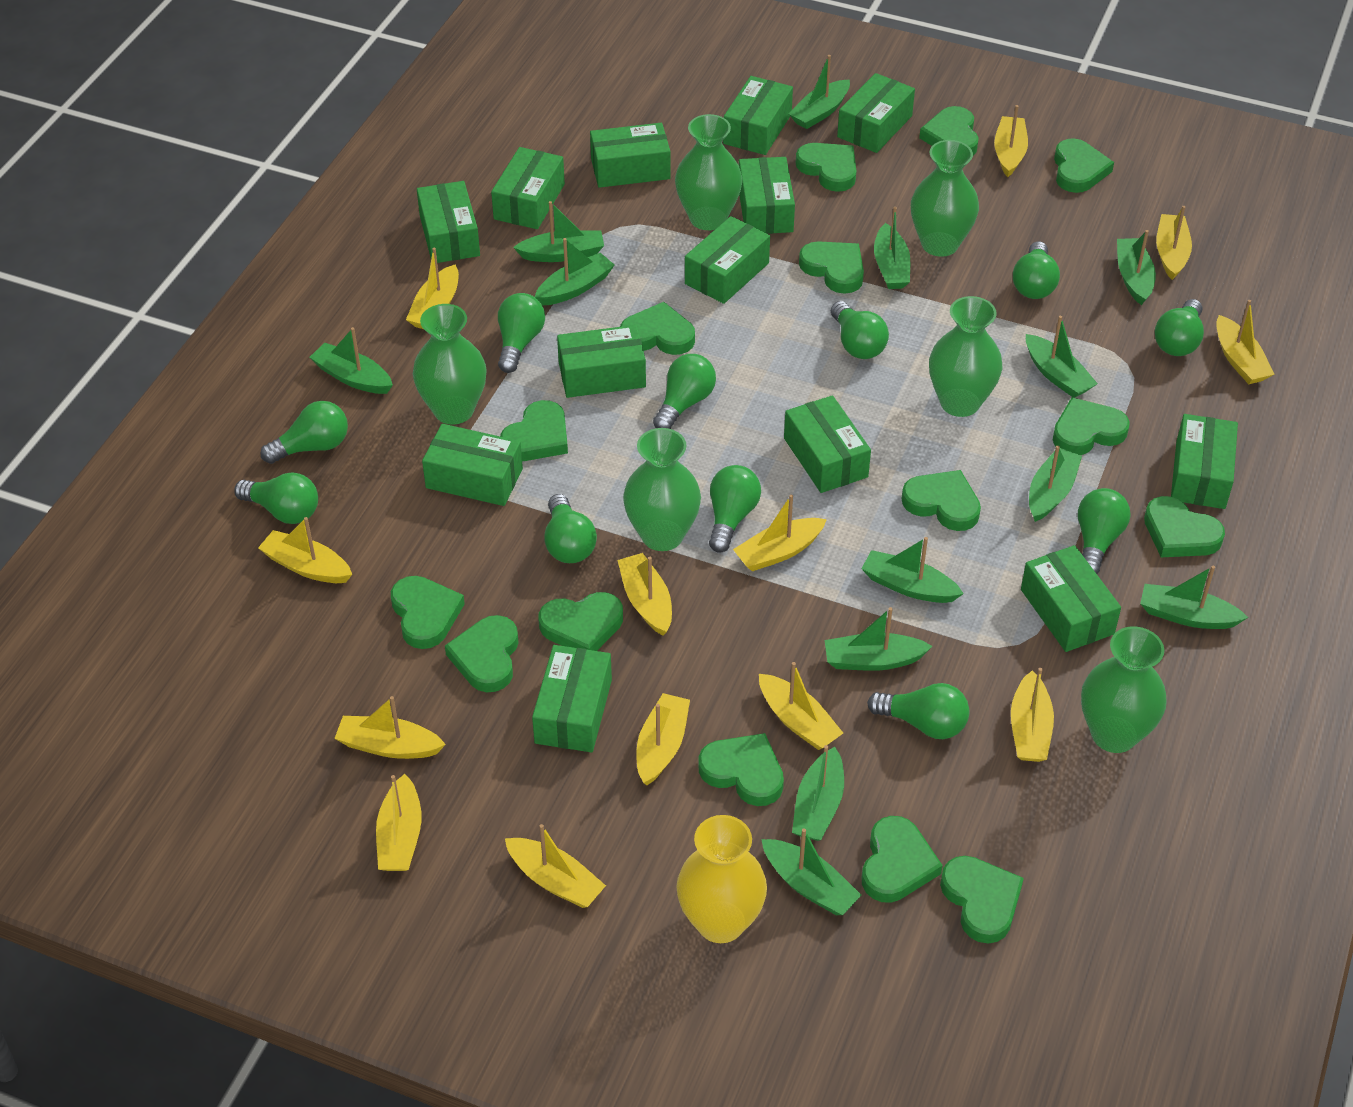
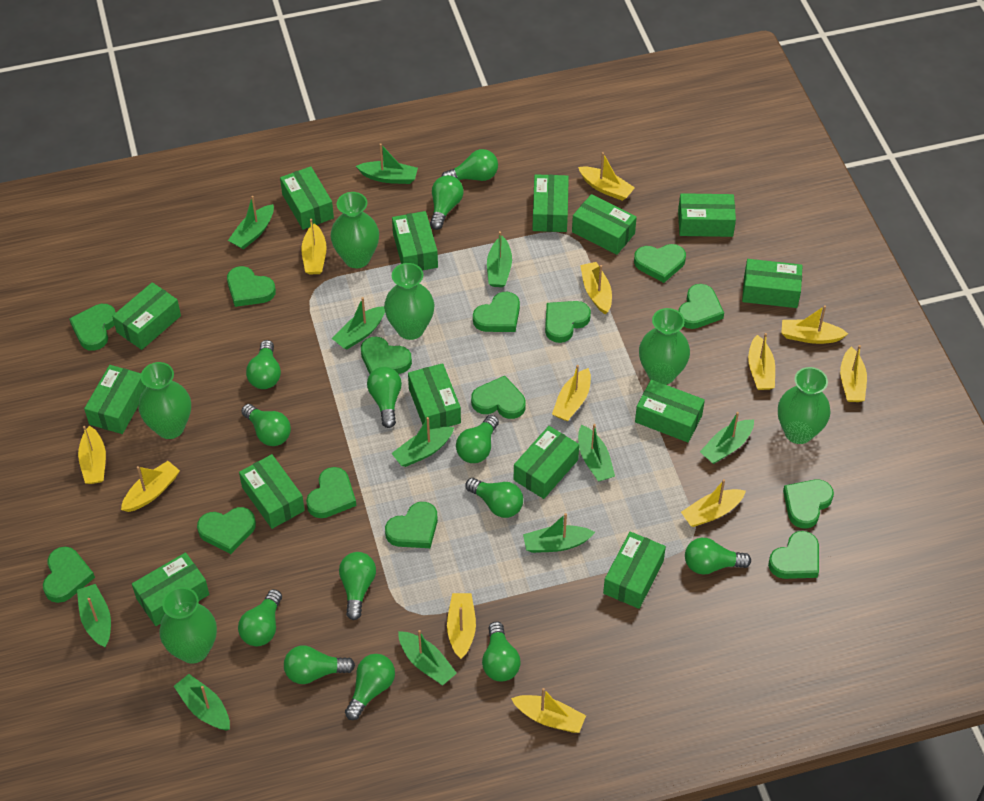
green boat: [310,327,393,394] [513,201,604,262] [535,238,614,305] [761,828,862,915] [789,55,850,129] [792,745,844,841] [825,607,933,671] [861,537,964,603] [874,207,910,289] [1026,316,1098,398] [1029,446,1082,522] [1117,230,1156,305] [1140,566,1248,629] = 13 -> [77,584,111,648] [174,674,230,731] [228,196,274,250] [332,297,385,350] [356,143,418,184] [391,417,454,467] [398,630,457,686] [487,231,512,287] [523,513,595,553] [578,424,615,482] [700,412,754,464] = 11
green box: [417,181,480,263] [422,424,523,506] [491,147,565,229] [532,645,612,752] [557,325,646,398] [590,123,671,188] [685,216,770,304] [723,76,793,155] [739,157,795,234] [784,395,871,493] [837,73,915,153] [1021,545,1121,652] [1171,414,1238,509] = 13 -> [84,365,146,434] [112,282,181,350] [132,552,209,626] [239,454,305,529] [280,166,334,230] [392,211,438,271] [408,363,461,429] [514,426,579,499] [532,174,569,232] [572,194,637,255] [603,532,666,609] [635,379,705,442] [678,193,736,237] [742,259,803,308] = 14
green heart: [391,576,465,649] [445,615,519,692] [500,400,568,461] [539,592,623,651] [620,302,695,355] [698,733,784,806] [796,143,856,192] [799,241,864,294] [862,816,943,903] [901,470,981,531] [919,106,979,156] [940,856,1024,943] [1053,397,1130,455] [1054,138,1114,193] [1144,496,1225,557] = 15 -> [43,547,95,603] [69,304,116,351] [197,507,256,554] [227,266,276,307] [306,467,357,518] [361,337,412,374] [385,502,438,548] [471,376,526,419] [473,292,520,332] [545,301,591,343] [634,244,686,283] [678,284,724,329] [768,531,819,579] [783,479,834,529] = 14
green light bulb: [234,472,318,524] [260,401,348,464] [498,293,545,373] [544,494,597,563] [653,354,716,429] [709,465,761,553] [831,301,889,359] [867,683,969,739] [1013,241,1060,299] [1078,488,1130,574] [1155,299,1204,356] = 11 -> [238,589,282,646] [241,404,291,446] [246,340,281,389] [284,645,355,684] [339,552,376,620] [345,654,395,720] [367,367,402,428] [430,175,463,230] [442,149,498,181] [456,415,499,463] [465,478,523,518] [482,622,521,682] [685,538,751,575] = 13
yellow boat: [258,517,352,583] [334,696,446,759] [376,774,422,871] [406,248,459,329] [505,824,606,908] [617,553,672,636] [636,693,690,785] [733,495,827,572] [759,662,843,750] [994,105,1028,177] [1011,668,1054,762] [1156,206,1192,280] [1216,300,1274,384] = 13 -> [78,425,106,484] [121,461,180,512] [301,219,327,274] [447,593,476,659] [511,688,586,733] [552,365,591,421] [578,152,635,201] [580,262,612,314] [681,479,746,527] [748,333,775,390] [782,305,848,344] [840,345,867,402] = 12
yellow vase: [676,815,767,943] = 1 -> none = 0

